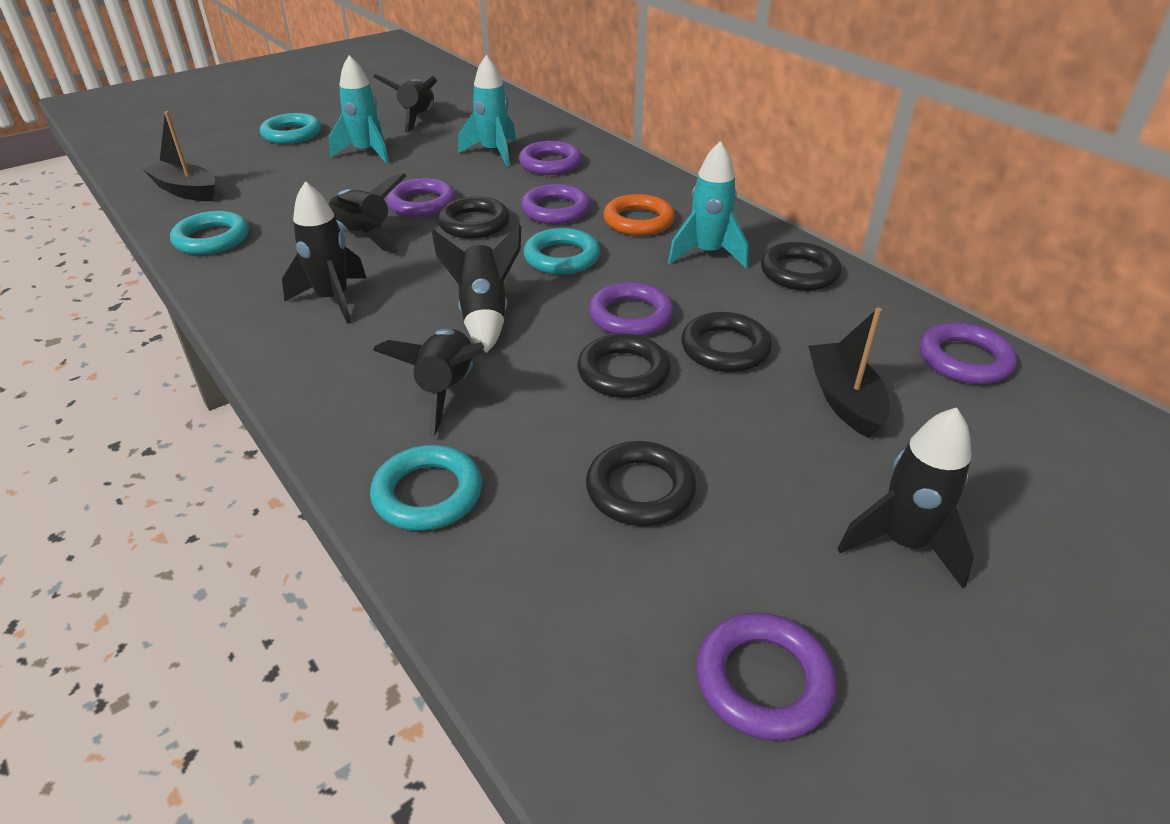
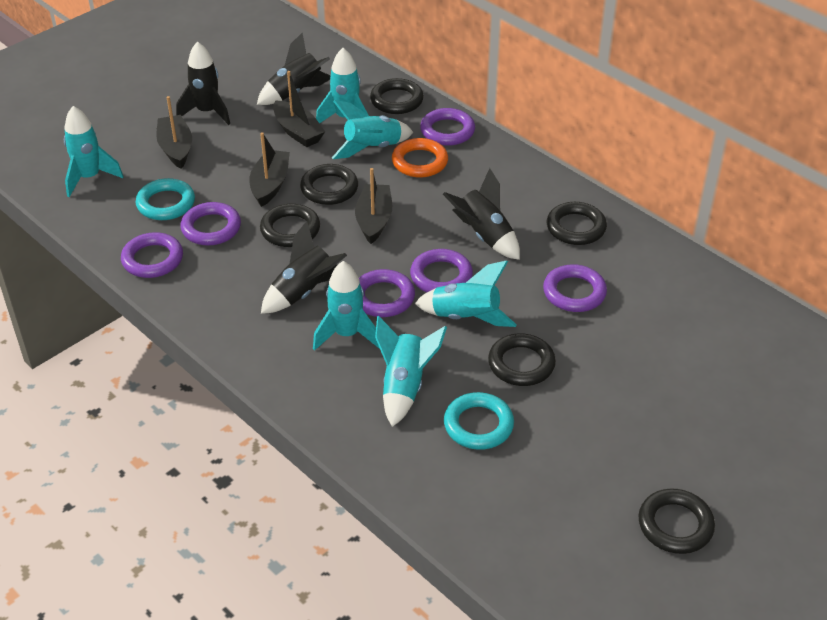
black boat: [142,111,215,201] [808,308,890,439] = 2 -> [156,96,192,169] [249,132,290,207] [273,71,325,147] [355,168,392,244] = 4
black ring: [437,196,510,239] [577,334,671,398] [586,441,696,526] [681,312,772,372] [761,242,842,291] = 5 -> [260,204,320,247] [300,164,358,205] [370,78,424,114] [488,334,556,386] [547,202,607,245] [638,488,715,554] = 6
black rocket: [282,181,366,324] [328,173,407,253] [373,74,437,132] [373,329,484,437] [432,225,521,353] [837,407,974,588] = 6 -> [176,41,230,125] [257,32,330,105] [261,221,347,314] [443,168,520,260] = 4
turquoise ring: [170,211,249,255] [260,113,321,144] [370,445,482,531] [523,228,600,275] = 4 -> [136,178,195,220] [444,392,514,450] = 2
turquoise rocket: [329,55,389,164] [458,55,516,167] [668,141,749,269] = 3 -> [64,106,124,197] [313,261,380,351] [316,48,368,124] [332,100,413,159] [375,316,447,427] [415,260,517,327] = 6

